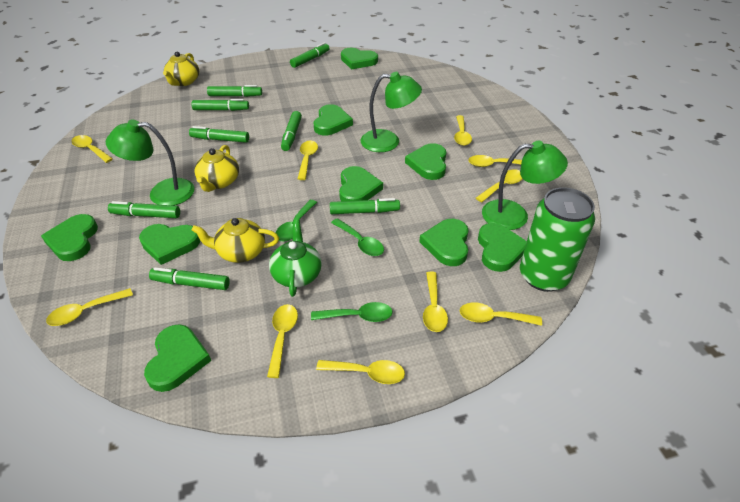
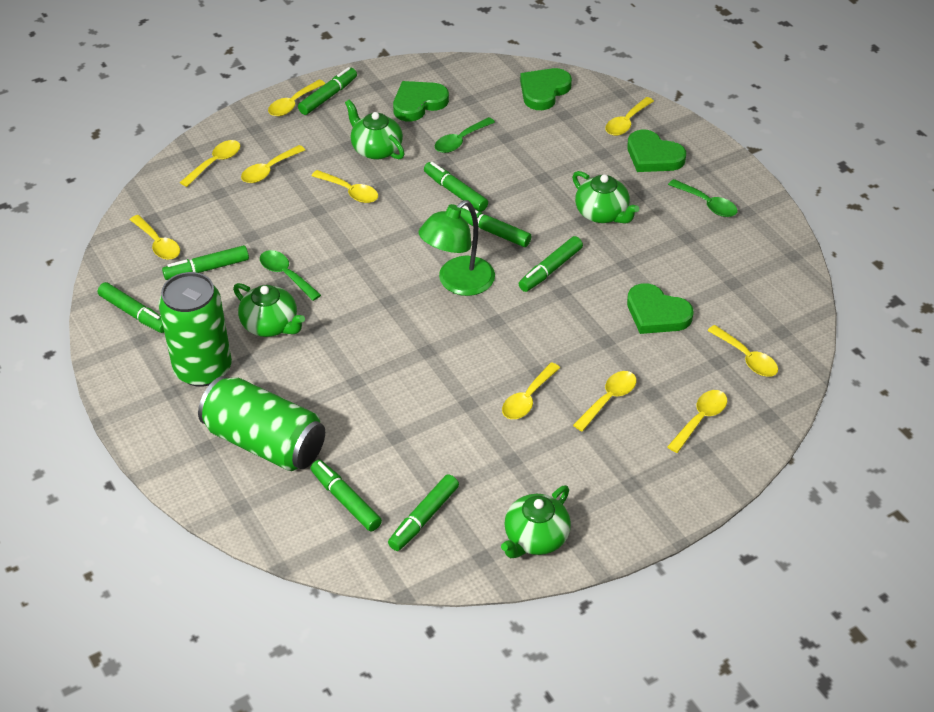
green can: [520,187,595,292] = 1 -> [158,272,232,387] [198,376,325,471] = 2
green heart: [41,214,98,261] [139,224,200,265] [144,324,211,392] [314,104,353,136] [339,166,383,201] [341,48,378,69] [405,143,446,180] [419,219,469,266] [478,223,527,272] = 9 -> [393,81,449,121] [520,68,572,110] [627,129,686,172] [627,283,694,334] = 4
green lamp: [106,120,194,206] [361,72,422,152] [482,141,568,230] = 3 -> [418,200,495,296] = 1
green teapot: [269,220,322,297] = 1 -> [233,283,305,337] [345,99,405,160] [501,485,571,558] [572,171,639,224] = 4
yellow teapot: [163,52,199,86] [192,218,279,263] [194,145,239,192] = 3 -> none = 0

